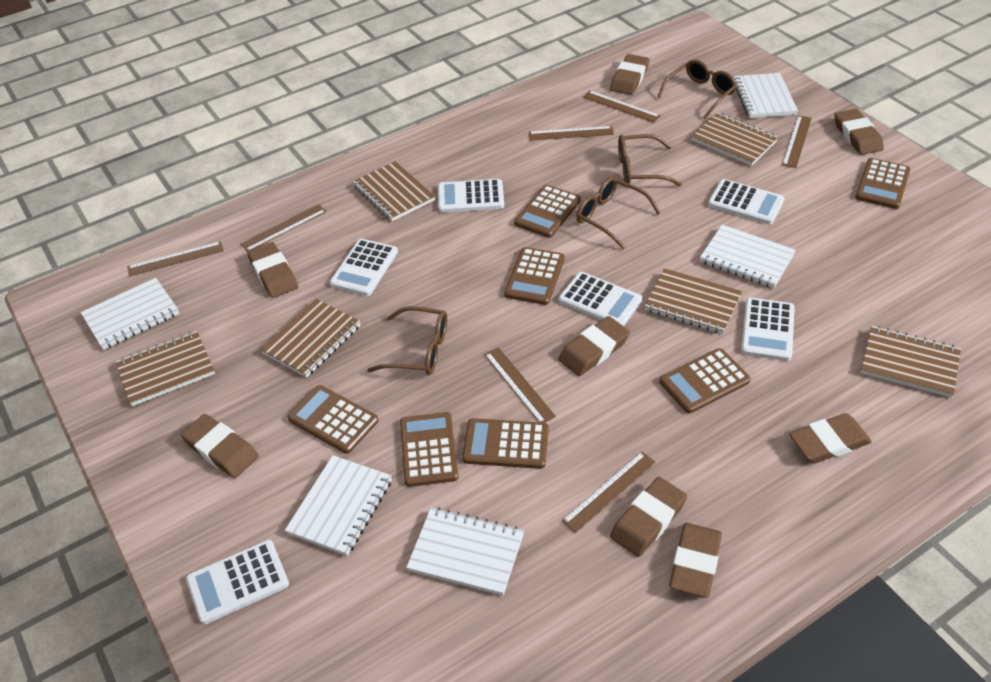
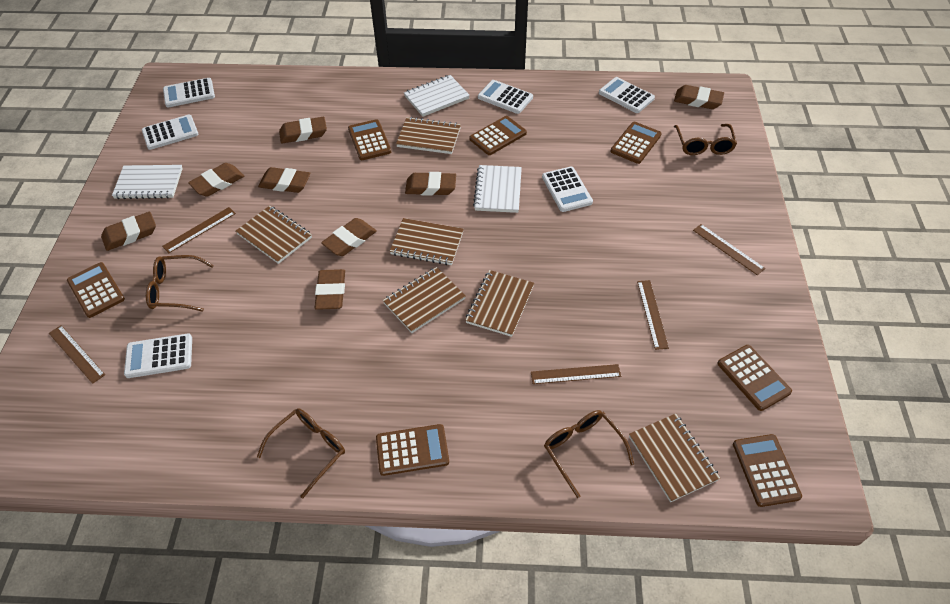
brown ruler: [127,241,224,277] [240,204,327,251] [484,347,556,423] [529,126,614,141] [562,451,656,533] [583,90,660,123] [782,115,812,168] = 7 -> [49,325,105,384] [162,207,236,253] [531,364,621,384] [637,280,669,350] [693,224,765,275] = 5
white notebook: [80,278,179,350] [285,455,392,556] [406,507,524,596] [700,225,796,288] [734,73,798,118] = 5 -> [112,165,183,199] [404,75,470,117] [473,165,522,213] = 3

